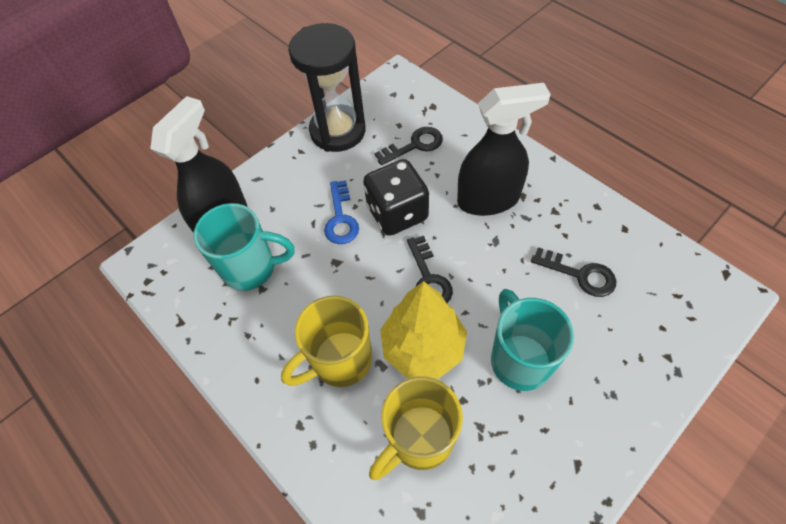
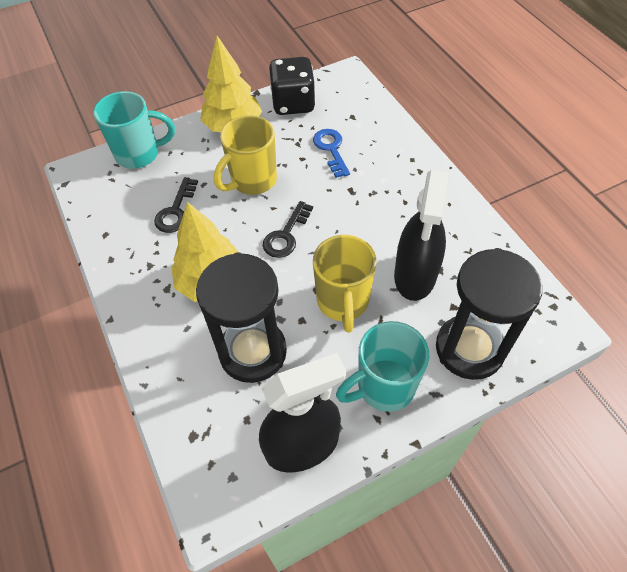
black hourglass: [288,23,366,152] = 1 -> [196,252,287,383] [436,248,542,380] = 2
black key: [375,127,443,165] [407,236,453,303] [531,247,616,297] = 3 -> [154,177,198,233] [263,201,313,258] = 2
yellow tree: [380,281,467,379] = 1 -> [171,202,238,302] [200,36,262,132] = 2

